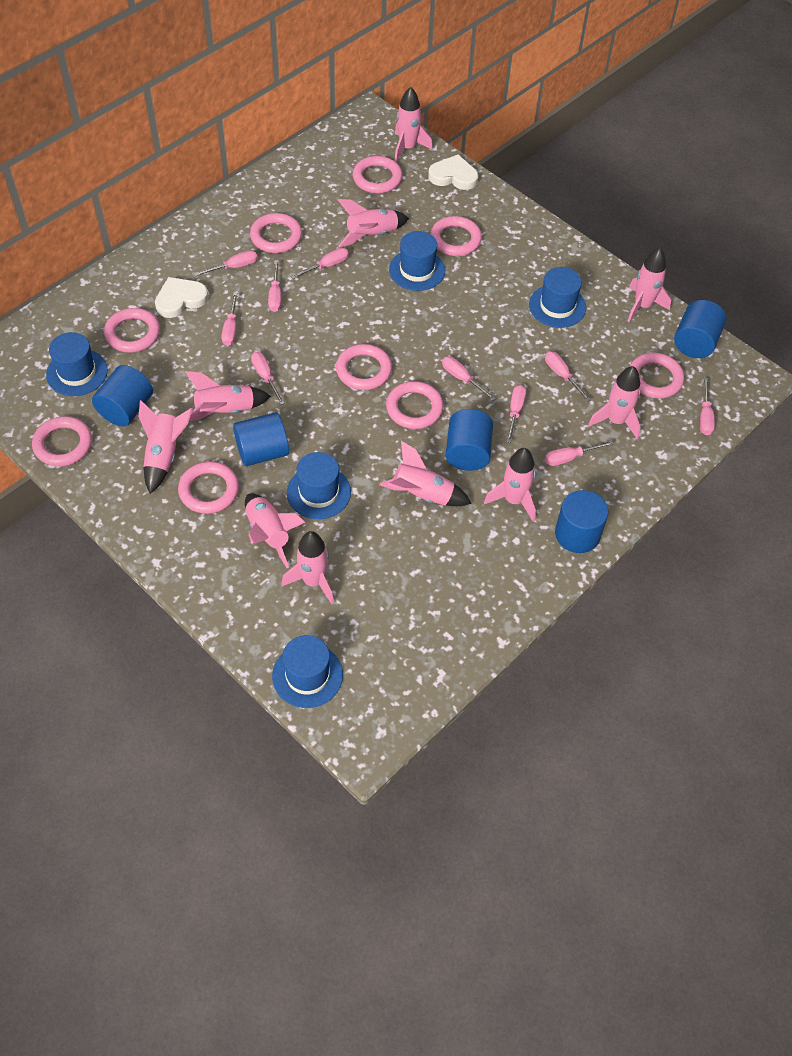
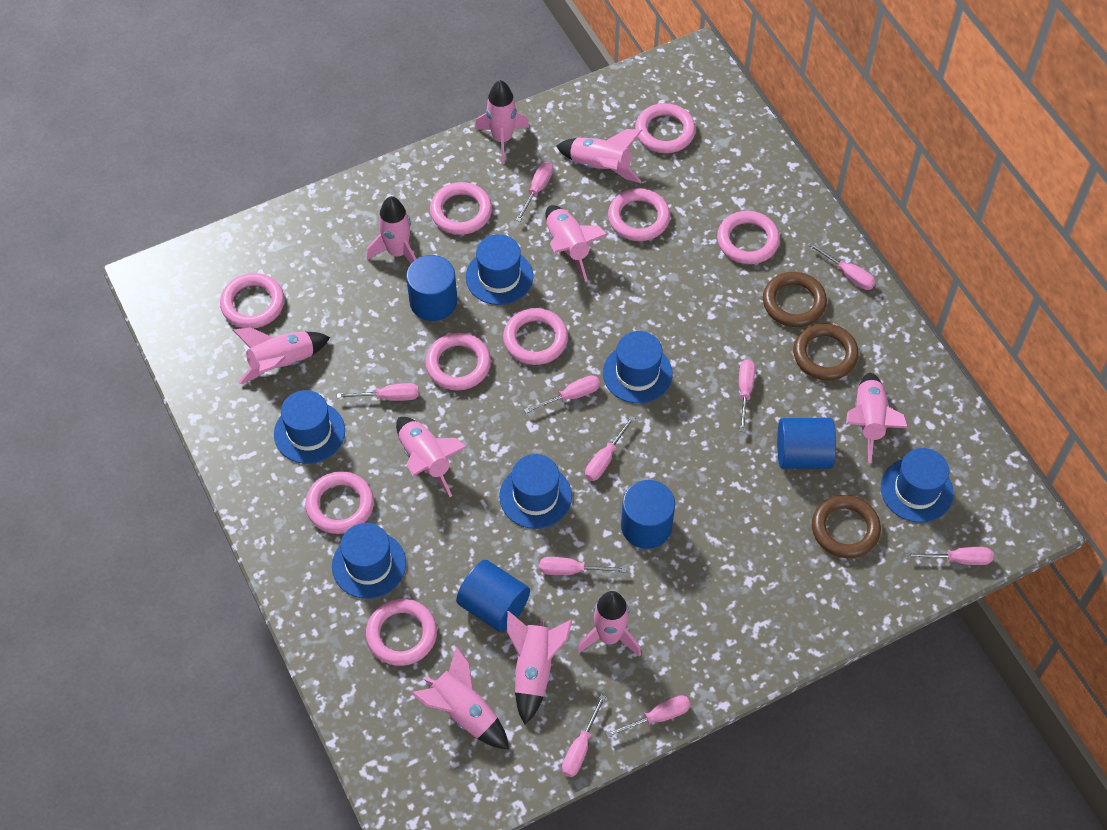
blue cylinder: [92,365,153,426] [233,412,289,466] [445,409,493,471] [555,490,608,553] [674,300,726,358] = 5 -> [406,255,457,321] [456,560,530,632] [621,480,675,549] [777,418,836,469] = 4
blue hat: [46,332,108,396] [272,635,343,708] [287,452,351,519] [389,231,445,291] [529,267,586,328] = 5 -> [274,390,345,464] [332,523,406,599] [466,234,533,305] [499,454,572,529] [603,331,673,403] [881,448,954,523] = 6
brown ring: none = 0 -> [763,272,827,327] [793,323,859,380] [812,495,881,558] = 3
white heart: [155,277,209,318] [428,154,478,190] = 2 -> none = 0

